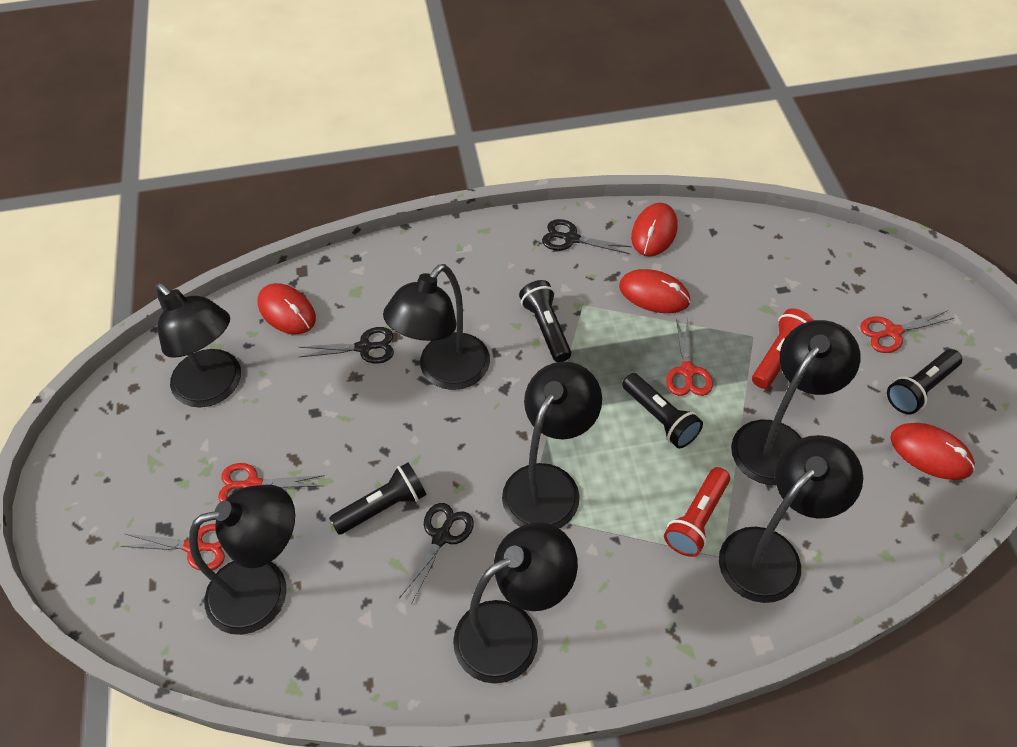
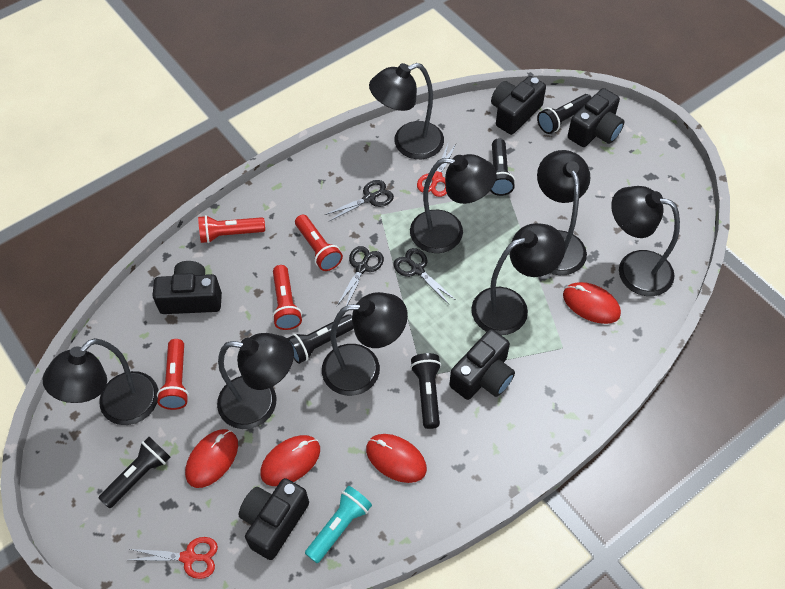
black camera: none = 0 -> [152,261,222,314] [239,478,309,560] [450,329,515,400] [491,76,546,135] [568,88,624,147] = 5
black flashlight: [329,462,426,535] [519,280,571,362] [622,373,703,448] [887,349,962,414] = 4 -> [99,437,170,508] [287,314,354,364] [410,353,441,429] [490,138,515,196] [537,94,592,134] = 5
black lamp: [155,283,241,408] [189,485,295,635] [383,264,490,390] [453,522,578,684] [502,362,602,528] [719,435,863,603] [731,320,860,485] = 7 -> [43,338,159,425] [217,333,294,429] [322,292,408,396] [369,63,444,159] [410,154,497,253] [471,223,565,335] [537,150,590,275] [611,186,680,296] = 8
red flashlight: [664,467,730,557] [752,308,814,389] = 2 -> [157,339,189,410] [198,215,265,243] [272,265,302,330] [295,215,343,271] = 4
red scissors: [121,524,225,571] [218,463,325,502] [666,317,713,396] [860,310,954,353] = 4 -> [130,537,218,579] [417,144,456,197] = 2
turquoise flashlight: none = 0 -> [305,486,372,563] = 1

